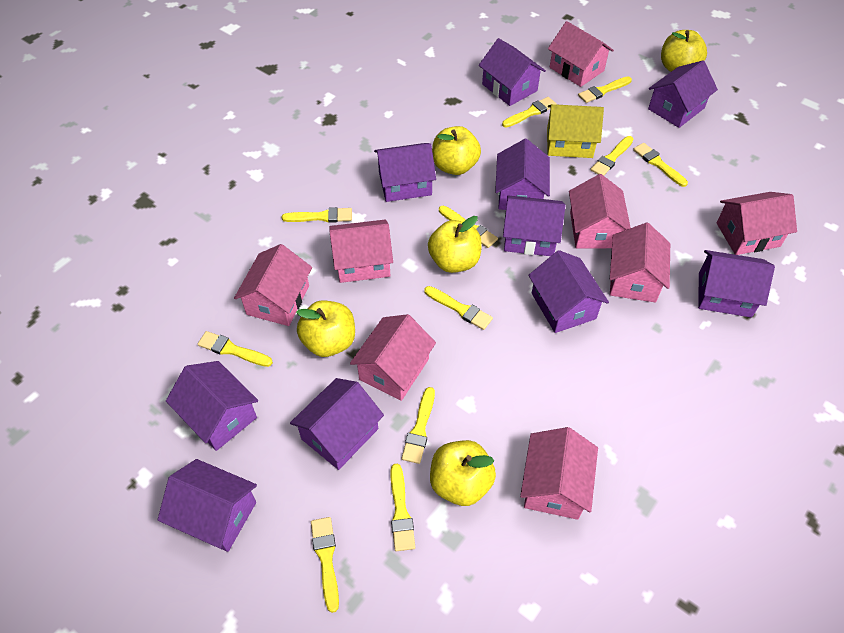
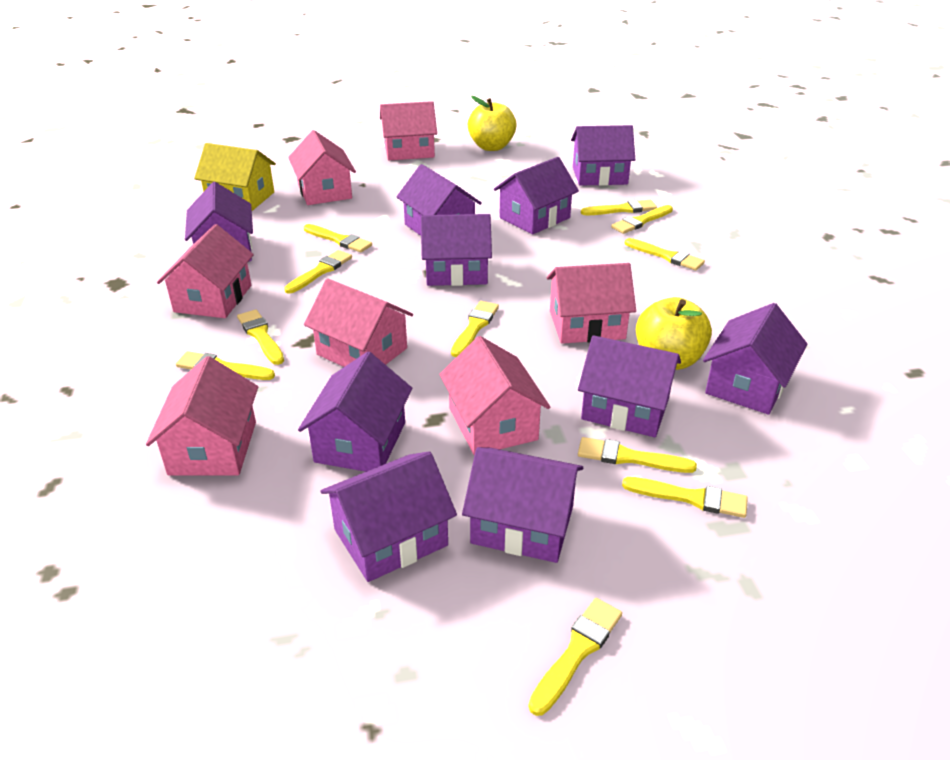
pink house: [234,244,312,326] [329,220,393,283] [350,314,436,401] [520,427,598,520] [548,21,614,87] [569,174,631,248] [610,223,670,302] [717,192,797,255] = 8 -> [146,356,258,476] [157,224,254,318] [288,130,356,205] [304,279,413,367] [380,101,437,160] [439,336,550,455] [547,263,636,344] = 7
yellow apple: [296,300,355,357] [428,216,482,273] [430,440,496,506] [432,126,481,175] [661,30,707,72] = 5 -> [468,96,517,151] [636,297,712,370] = 2

